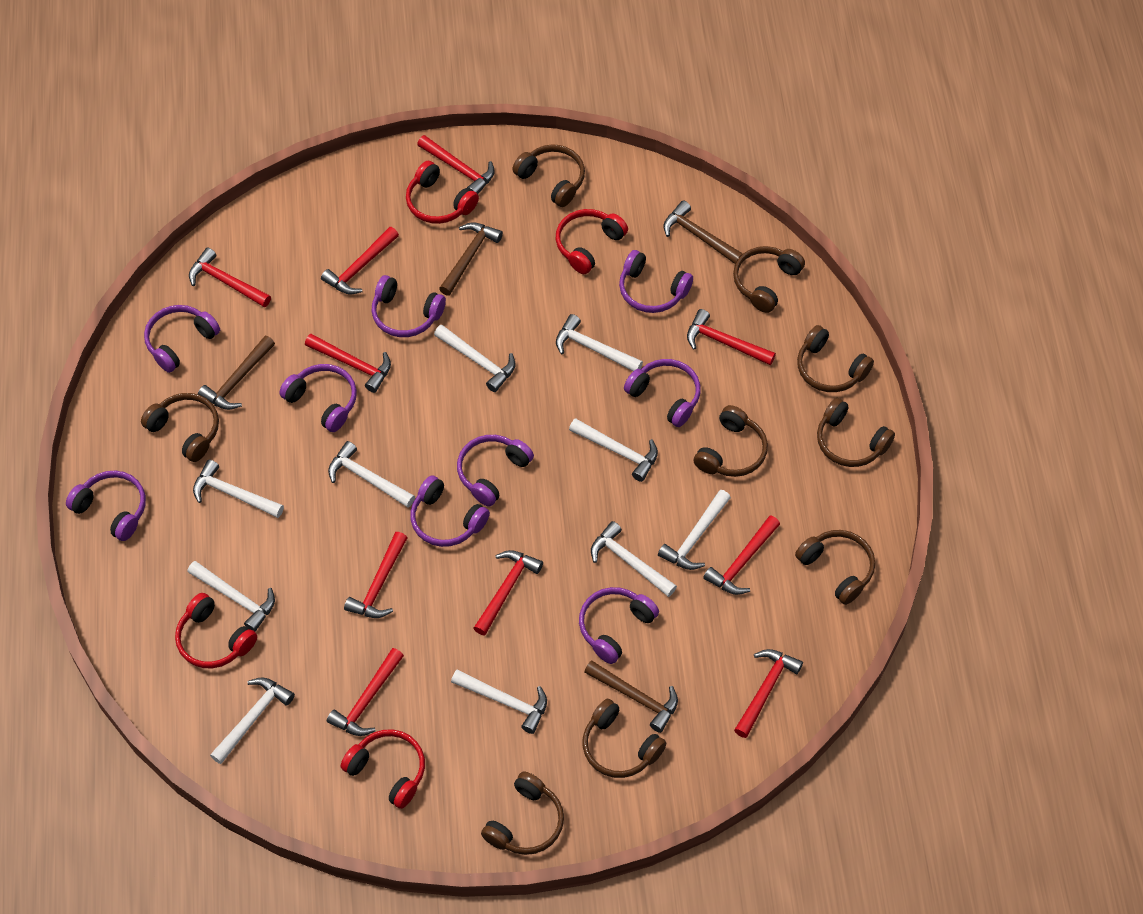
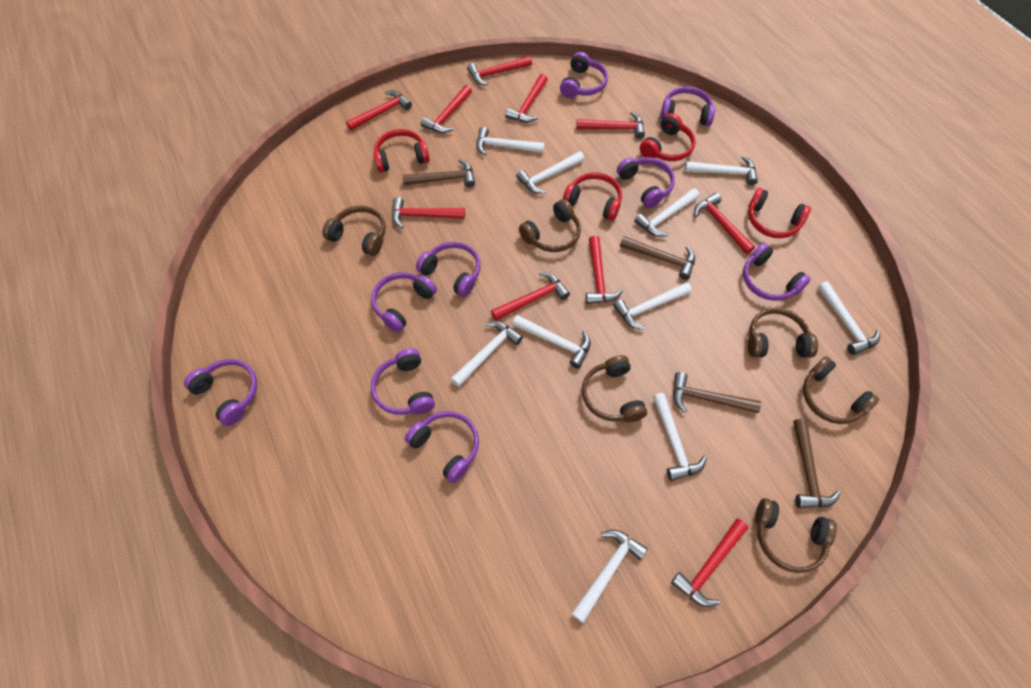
brown headphones: [141,393,219,462] [481,772,564,855] [512,144,585,207] [582,699,666,778] [694,405,768,477] [733,246,805,313] [795,530,875,605] [797,325,874,392] [817,398,895,467] = 9 -> [322,206,386,256] [519,199,581,252] [582,355,647,422] [748,308,818,358] [755,498,837,573] [803,356,879,424] = 6

